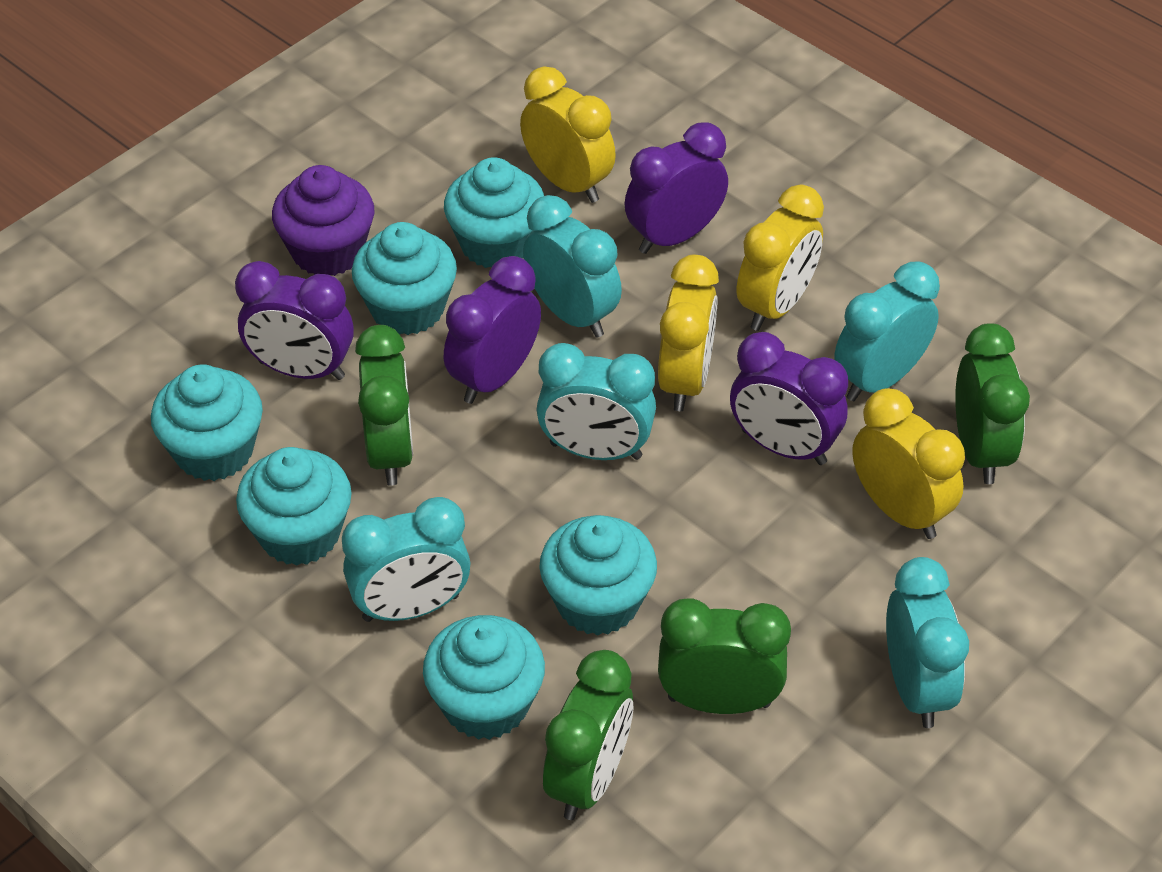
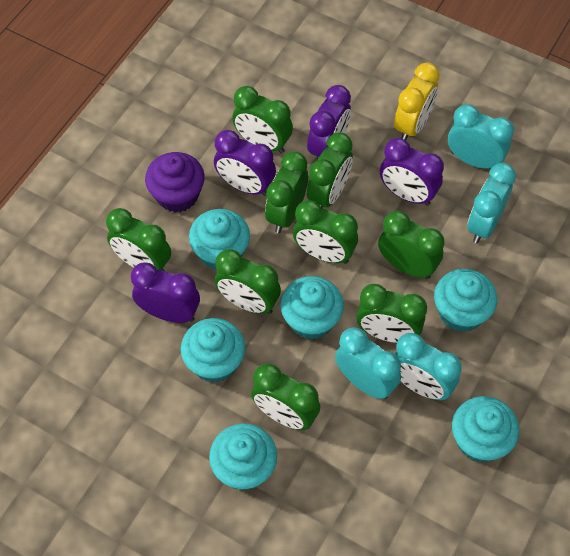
green clock: [355,325,413,486] [543,650,634,820] [658,598,791,714] [955,323,1030,484] = 4 -> [106,208,171,271] [215,249,281,314] [232,86,293,154] [251,364,320,430] [265,151,308,233] [293,200,358,264] [307,132,353,209] [356,284,427,343] [378,211,444,279] = 9
turquoise clock: [342,497,471,622] [523,195,622,338] [537,343,656,460] [834,262,940,401] [886,557,969,728] = 5 -> [335,327,401,399] [395,333,462,400] [448,104,514,169] [467,163,516,243] = 4
yellow clock: [520,66,616,203] [658,255,719,411] [737,185,824,331] [852,388,965,539] = 4 -> [394,63,440,140] = 1

